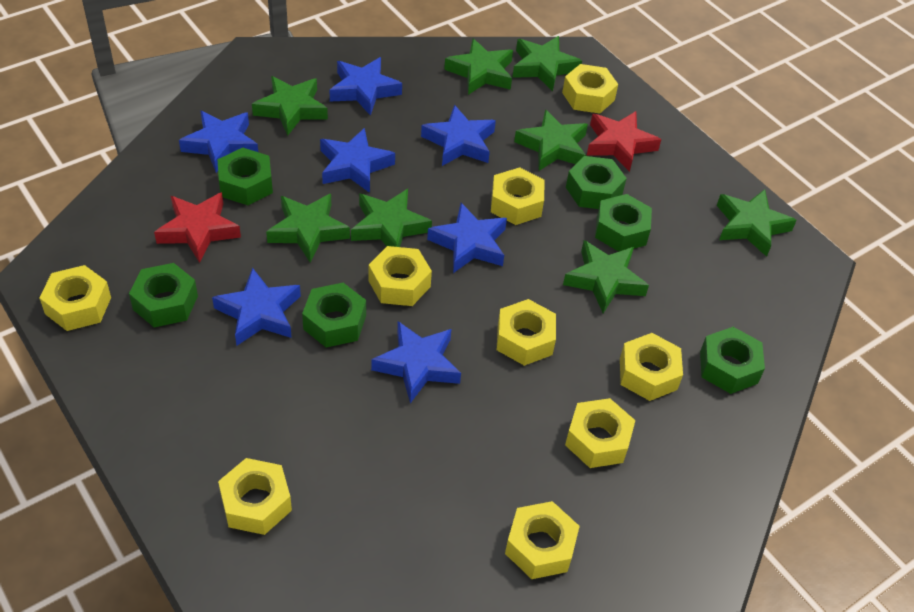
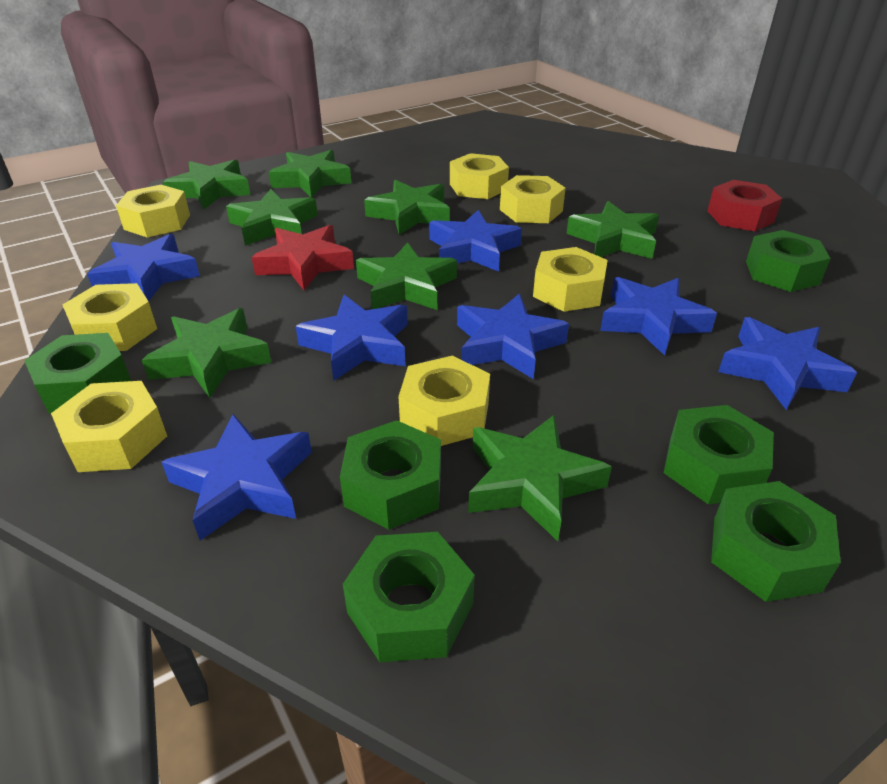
red nut: none = 0 -> [707,180,782,231] = 1
red star: [154,192,241,263] [587,111,661,172] = 2 -> [252,225,354,290] = 1
yellow nut: [39,265,111,331] [218,458,292,535] [368,246,432,306] [491,167,545,225] [497,299,556,366] [505,501,580,579] [562,64,618,114] [565,398,635,468] [620,333,683,401] = 9 -> [51,381,167,472] [62,283,157,351] [116,185,190,238] [398,356,490,446] [450,153,509,199] [500,175,566,223] [533,247,608,312] = 7

